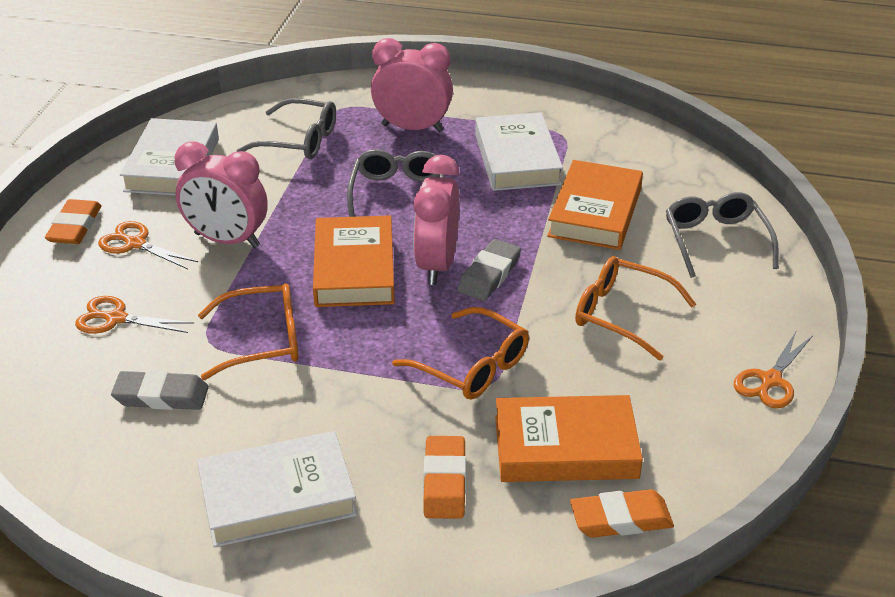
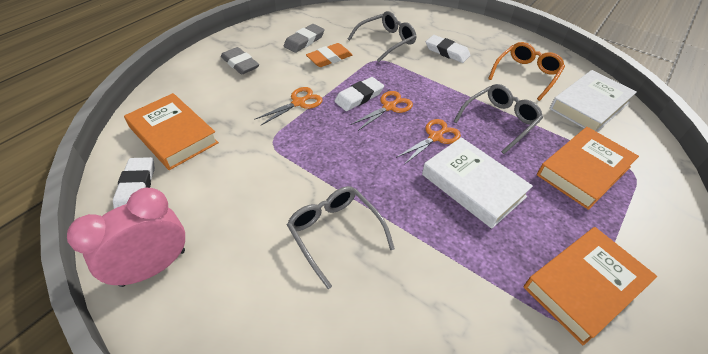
orange eraser: [45,199,102,244] [423,436,466,519] [570,489,674,538] = 3 -> [306,43,352,67] = 1
orange glasses: [198,283,298,380] [392,307,529,400] [575,256,696,361] = 3 -> [488,42,565,101] = 1
pink clock: [175,142,268,248] [371,38,453,132] [413,155,460,285] = 3 -> [67,188,185,287] = 1
white book: [120,118,219,196] [197,431,357,548] [475,113,563,191] = 3 -> [422,137,533,228] [550,70,637,132] = 2
white eraser: none = 0 -> [113,157,155,209] [334,77,384,111] [426,35,470,63] = 3

